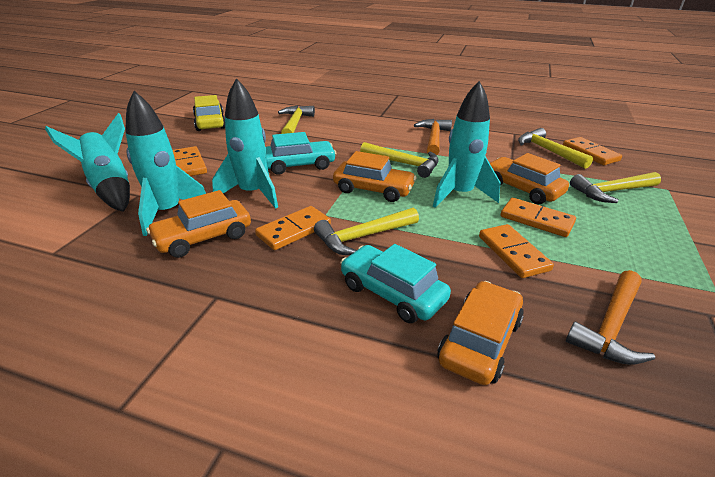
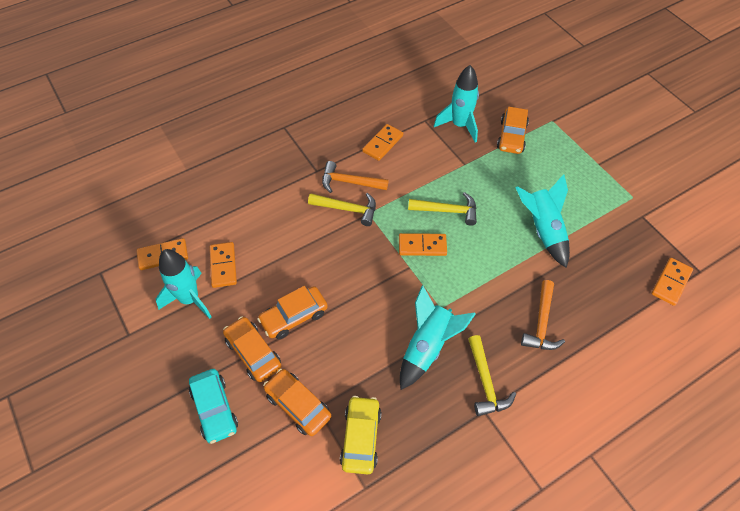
turquoise car: [265,132,337,175] [340,244,451,323] = 2 -> [189,369,238,444] = 1
yellow hammer: [278,106,315,134] [314,208,419,255] [360,142,439,178] [518,128,593,169] [570,172,661,203] = 5 -> [308,193,376,226] [408,192,477,226] [468,335,516,416] = 3

